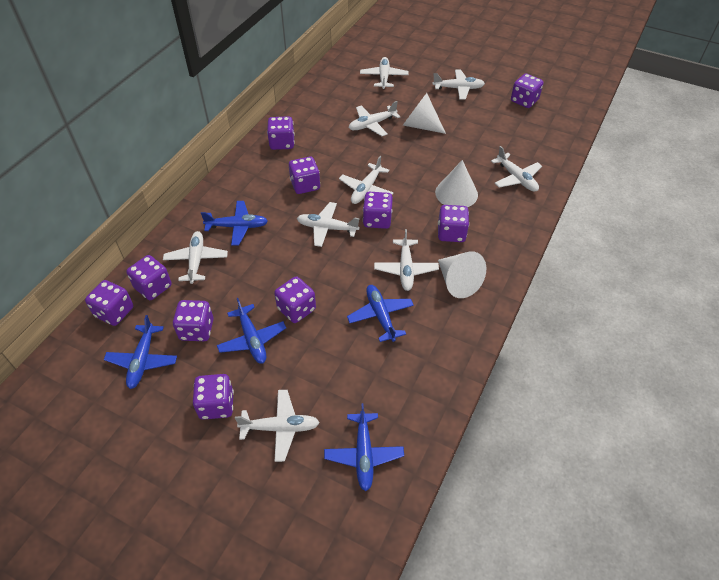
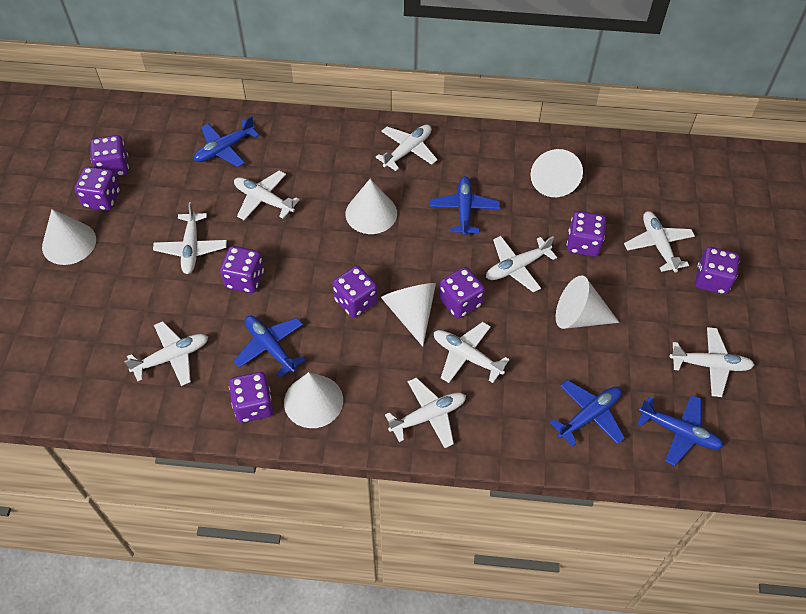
purple dice: [85,280,133,326] [126,255,172,300] [173,300,214,341] [193,374,234,420] [267,116,295,150] [274,277,316,323] [289,157,320,194] [363,192,393,229] [438,205,469,242] [511,74,543,108] = 10 -> [75,167,120,211] [90,135,129,177] [220,246,264,293] [229,372,273,423] [332,266,378,318] [439,267,485,319] [567,211,606,257] [695,247,739,295] = 8
white cone: [403,93,446,134] [435,160,478,207] [438,251,486,298] = 3 -> [42,209,96,265] [284,372,343,428] [346,179,397,234] [381,283,436,347] [531,149,583,197] [556,275,619,329] = 6

